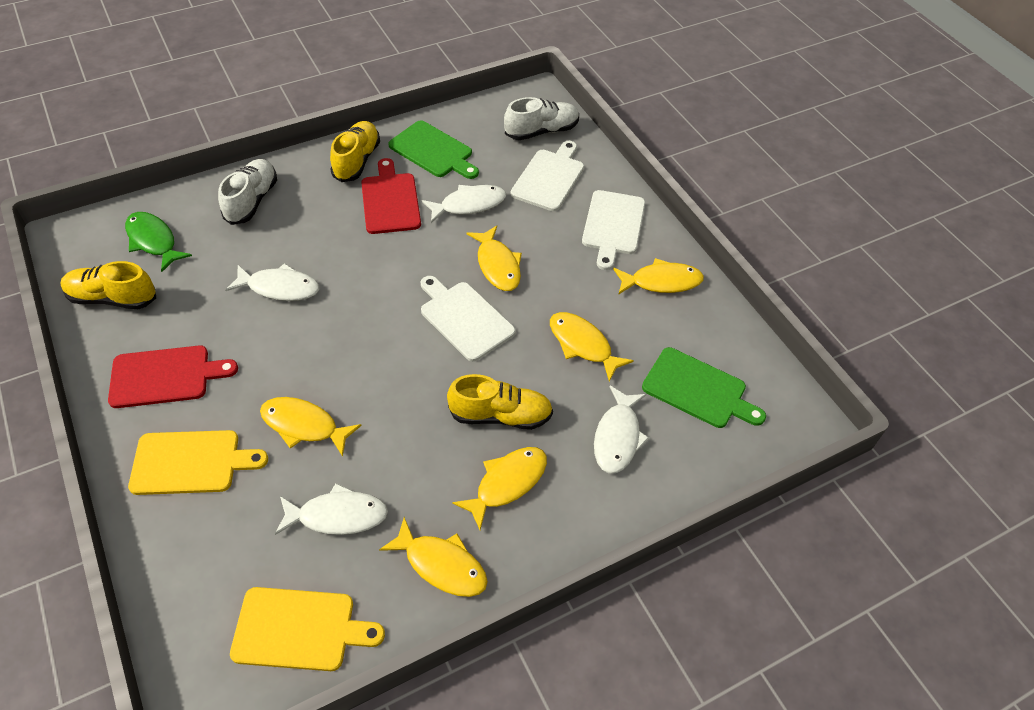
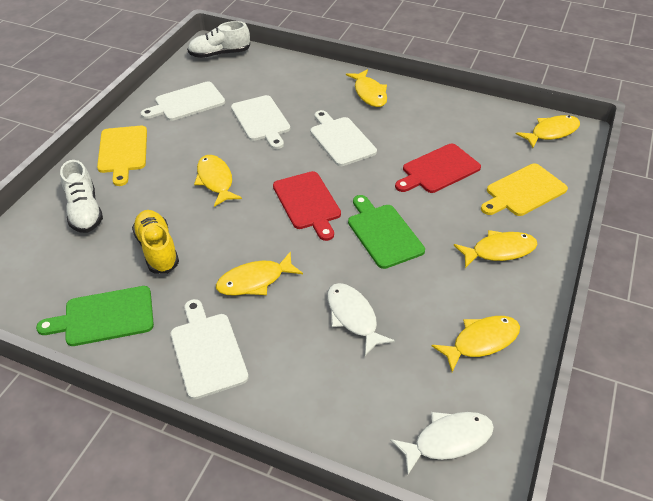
green fish: [125,212,192,272] = 1 -> none = 0
white cutting board: [421,276,516,362] [511,141,584,211] [582,190,645,270] = 3 -> [141,82,225,121] [171,299,249,400] [231,95,290,149] [310,110,377,166] = 4
white fish: [225,263,319,301] [275,483,388,535] [422,185,506,223] [594,386,649,473] = 4 -> [327,283,395,356] [390,412,494,475] = 2
yellow shoe: [60,261,156,309] [330,121,380,182] [447,374,553,430] = 3 -> [132,210,179,274] = 1

